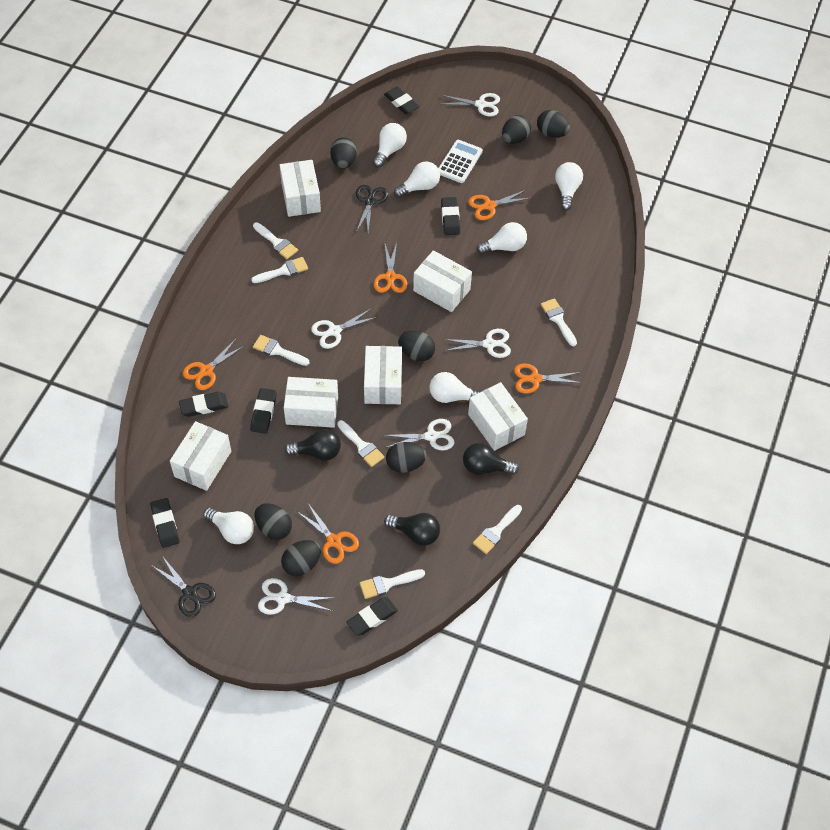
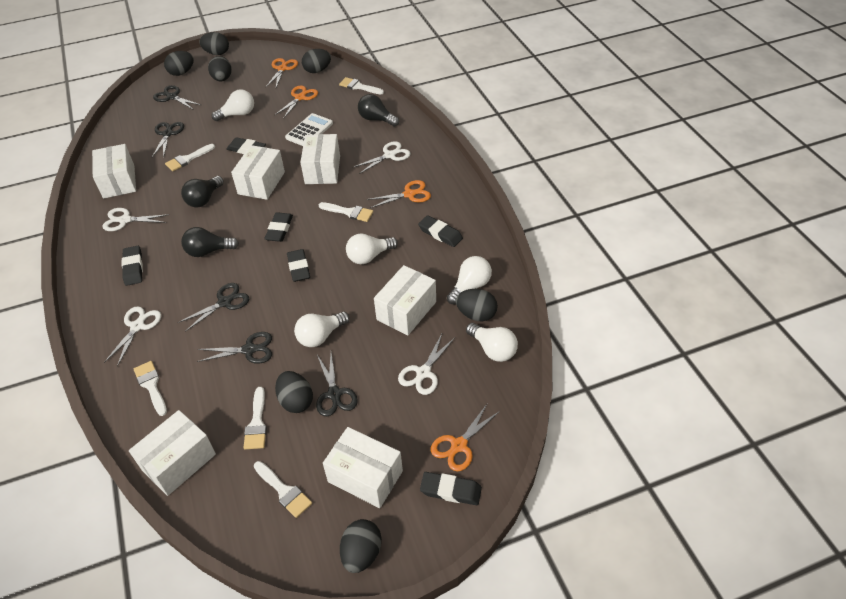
black scissors: [151,557,216,617] [356,185,388,232] = 2 -> [152,122,184,158] [153,85,201,110] [178,283,249,332] [197,332,272,364] [316,353,358,416] = 5
orange scissors: [183,339,244,390] [298,503,359,564] [374,242,408,293] [468,190,531,220] [514,363,582,394] = 5 -> [266,58,298,87] [275,86,318,119] [367,180,431,208] [431,404,500,472] = 4
white brush: [251,257,308,283] [253,222,298,259] [253,335,310,366] [337,420,385,467] [360,569,425,599] [473,505,522,554] [541,298,577,346] = 7 -> [134,361,167,416] [165,144,215,171] [244,387,267,449] [254,461,312,518] [319,202,373,222] [339,77,384,94] = 6
white light bulb: [203,508,254,544] [373,123,407,167] [394,161,440,198] [429,372,480,403] [477,222,527,254] [555,162,583,211] = 6 -> [212,89,254,121] [294,312,350,347] [346,233,398,264] [447,256,492,304] [466,323,518,362] = 5
white scissors: [258,578,332,615] [311,308,377,349] [383,419,455,450] [441,93,500,117] [443,329,511,358] = 5 -> [102,208,169,231] [104,306,161,367] [352,141,411,174] [398,334,455,395] = 4

